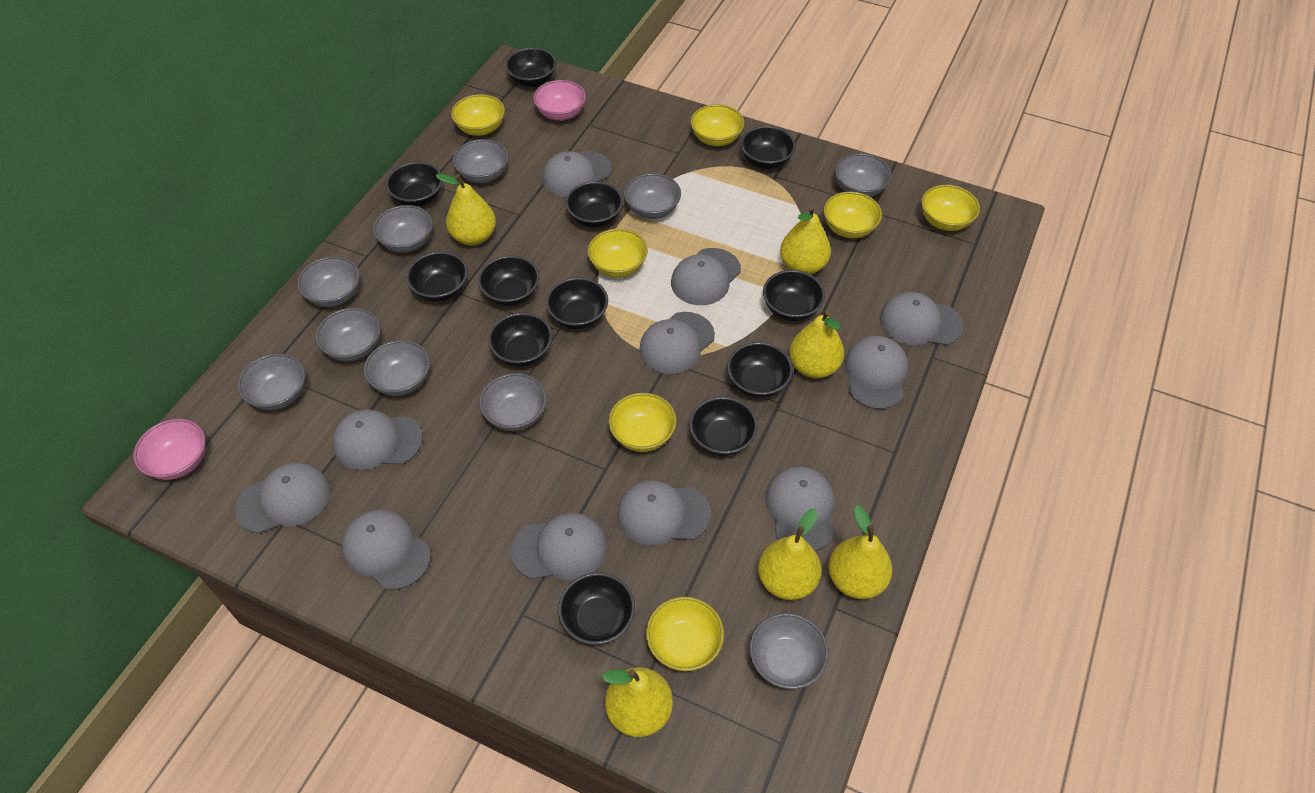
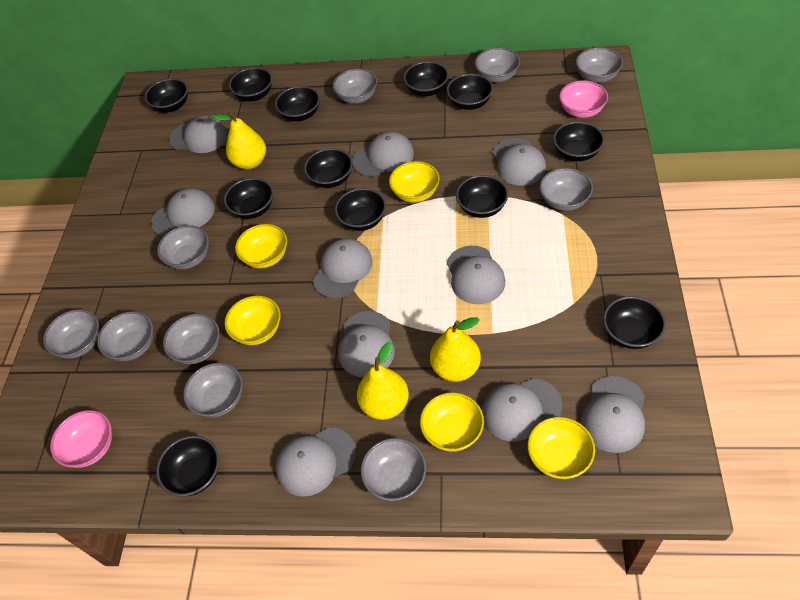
grey cap: [235,462,330,534] [332,409,423,470] [342,510,431,590] [511,513,607,580] [542,151,612,197] [617,480,711,545] [639,312,715,374] [671,248,741,305] [765,466,835,551] [845,336,908,409] [880,292,963,346] = 11 -> [151,188,215,236] [169,115,228,153] [276,427,357,497] [313,239,373,299] [338,311,395,377] [352,131,414,177] [447,246,505,304] [482,378,563,441] [492,138,546,186] [581,376,645,453] = 10
yellow bowl: [451,94,505,136] [588,229,648,278] [608,393,677,452] [646,597,724,671] [690,104,745,146] [824,192,882,238] [921,185,980,231] = 7 -> [224,296,281,345] [235,224,287,268] [389,161,440,203] [420,392,484,452] [527,417,595,479] = 5
yellow pear: [435,173,496,246] [602,667,673,737] [758,508,822,600] [780,206,831,274] [789,310,844,378] [828,505,892,599] = 6 -> [212,111,266,169] [357,342,409,420] [430,317,481,382] = 3

